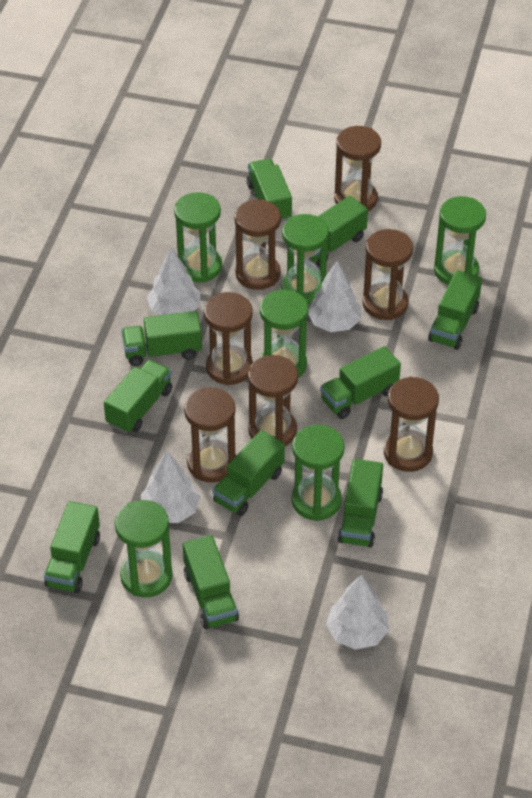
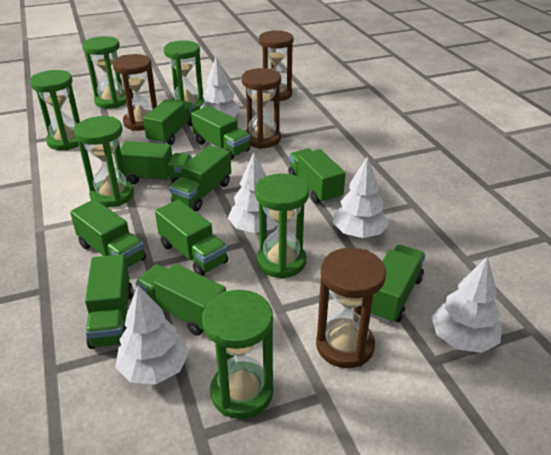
brown hourglass: [184,387,236,483] [204,292,253,385] [234,199,281,290] [248,355,298,446] [334,126,381,211] [362,229,413,320] [384,377,439,472] = 7 -> [113,54,157,131] [242,68,281,149] [259,30,294,101] [316,248,386,368] = 4
white tree: [141,450,200,523] [147,247,201,315] [308,261,361,332] [326,574,389,650] = 4 -> [116,285,189,384] [200,56,241,117] [228,152,277,233] [333,156,389,238] [432,256,502,353] = 5

